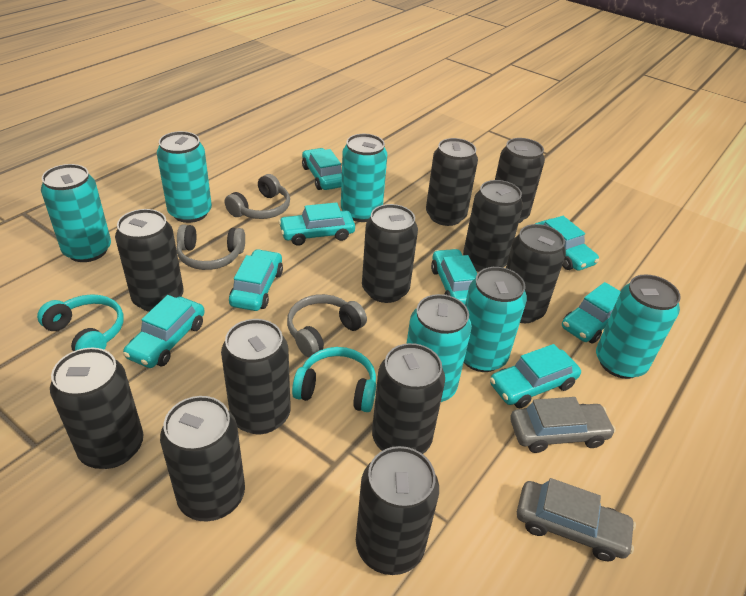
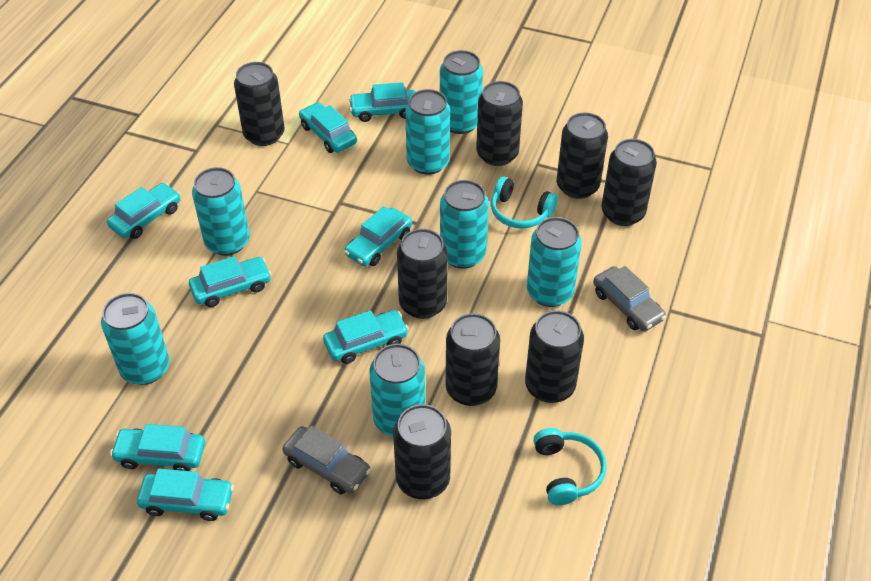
black can: [50,348,143,469] [115,209,183,312] [160,396,245,521] [221,319,291,434] [356,446,439,575] [362,204,418,303] [372,343,445,454] [426,138,478,226] [463,180,523,272] [495,138,545,223] [506,224,566,323] = 11 -> [234,62,285,146] [393,404,451,499] [397,229,448,319] [445,313,500,406] [476,81,523,166] [525,310,584,403] [557,112,608,199] [602,139,657,226] = 8
grey headphones: [176,224,245,270] [225,174,290,219] [287,294,367,358] = 3 -> none = 0
turquoise can: [41,164,111,262] [157,131,212,223] [341,134,387,222] [407,294,472,402] [464,267,527,372] [596,274,681,379] = 6 -> [101,293,170,385] [192,167,249,256] [370,344,425,436] [405,89,450,175] [440,50,483,134] [440,180,489,269] [527,217,582,307] = 7

